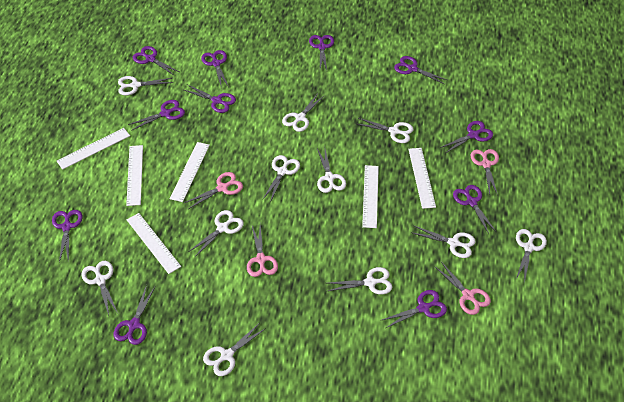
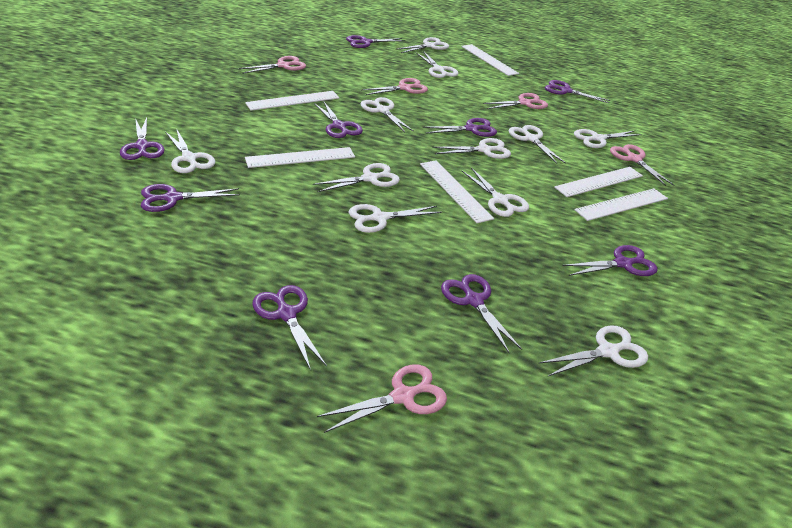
pink scissors: [184,172,243,209] [247,226,278,277] [434,263,491,315] [471,149,499,195] = 4 -> [238,56,306,74] [317,364,447,433] [362,78,428,95] [483,93,548,109] [610,144,674,186] = 5
purple scissors: [52,210,83,262] [114,285,155,345] [128,100,185,131] [133,46,179,76] [184,84,236,113] [201,50,229,89] [309,35,334,70] [382,290,447,328] [394,56,447,84] [440,121,493,153] [453,185,496,234] = 11 -> [120,117,164,160] [141,184,240,212] [252,285,327,371] [314,101,363,138] [346,35,405,48] [422,118,497,137] [441,274,522,353] [545,80,611,103] [562,245,658,276] = 9

